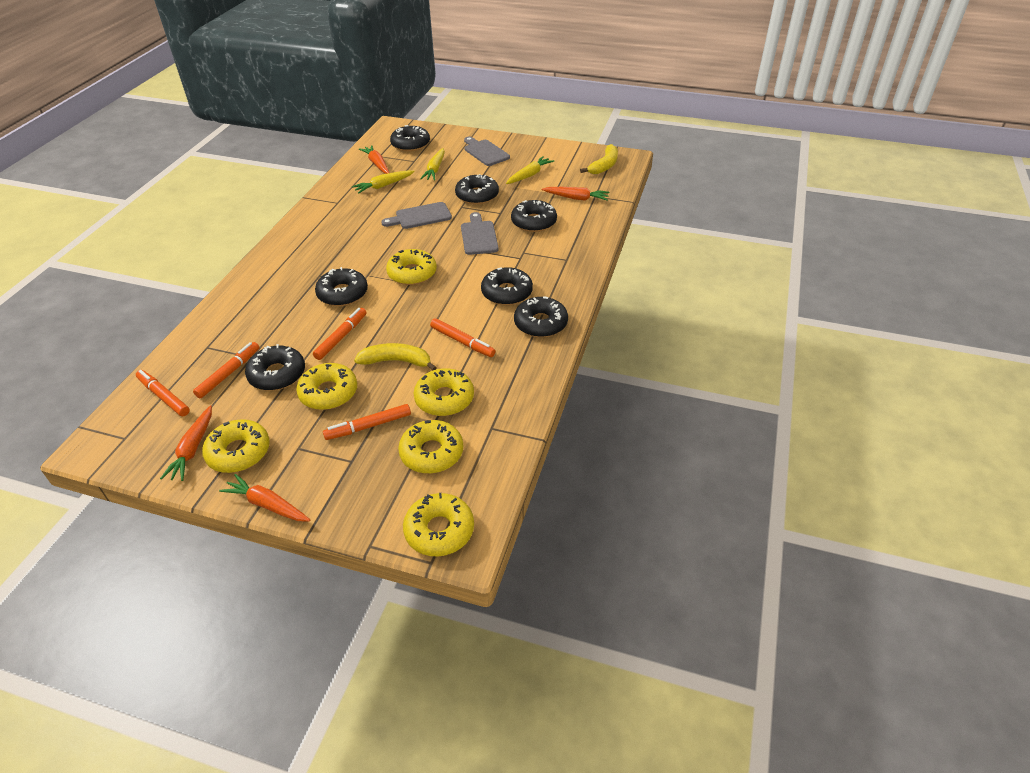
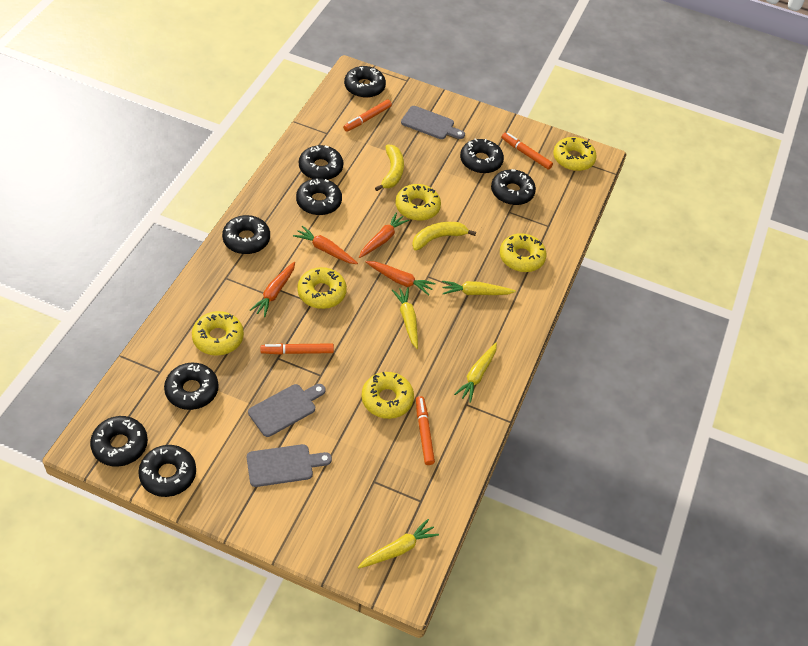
black donut: [245,344,305,391] [315,267,368,306] [390,125,430,152] [455,174,499,204] [481,267,533,305] [511,200,557,232] [514,296,568,337] = 7 -> [90,416,148,467] [138,445,196,497] [164,363,219,410] [222,215,270,254] [296,178,342,215] [299,145,343,180] [344,66,386,98] [460,138,504,174] [491,169,536,205] = 9
orange marker: [136,370,190,416] [193,342,260,398] [313,308,367,360] [323,404,411,440] [430,318,496,357] = 5 -> [260,343,334,355] [343,100,392,132] [416,396,435,465] [501,132,553,170] = 4
yellow carrot: [352,170,415,194] [420,148,445,180] [506,156,554,184] = 3 -> [358,519,439,569] [392,287,418,349] [442,281,516,295] [454,343,497,403] = 4

